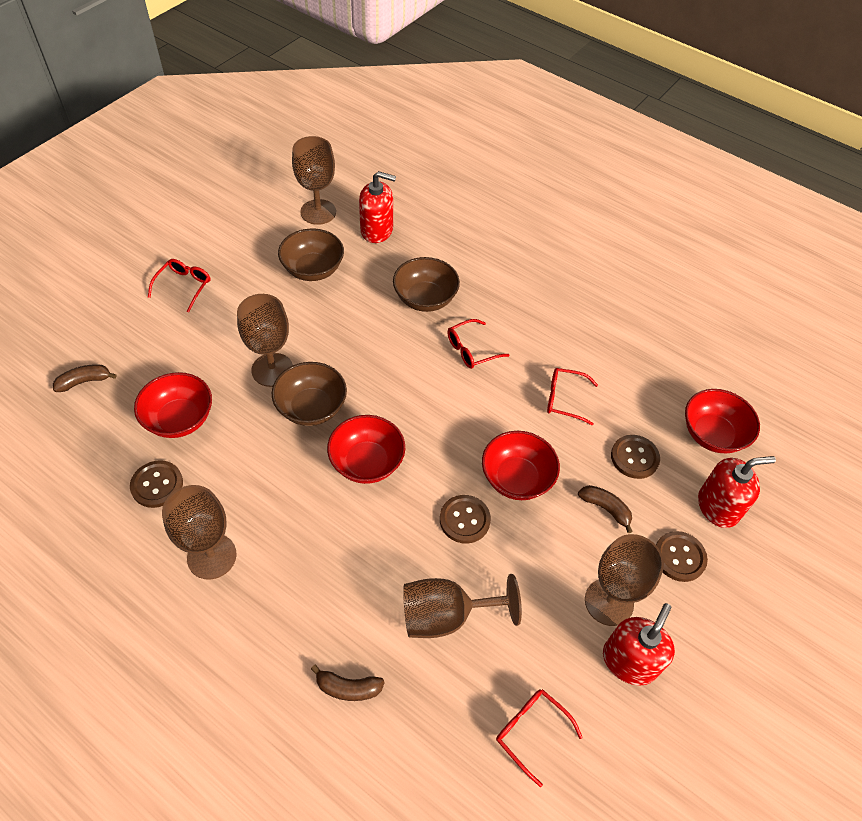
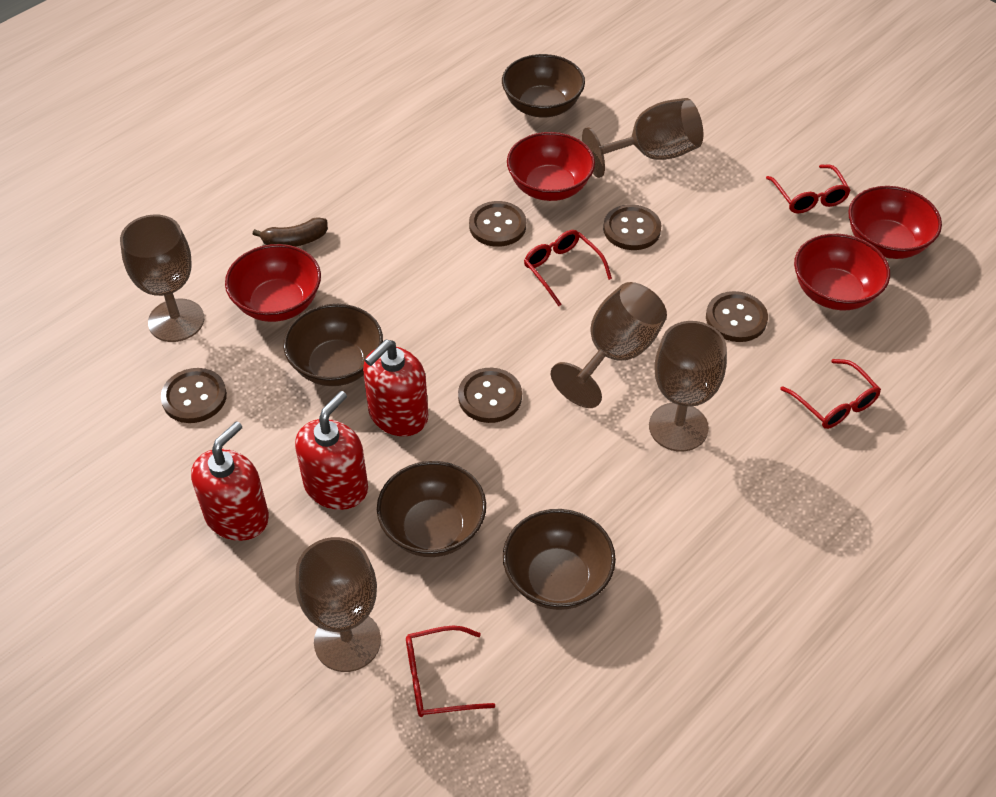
brown banana: [53,364,117,392] [311,665,385,701] [578,485,633,533] = 3 -> [253,217,328,247] = 1
brown bowl: [272,362,347,426] [278,229,344,281] [393,257,460,312] = 3 -> [283,304,383,386] [377,461,486,557] [502,54,585,118] [503,509,616,610] = 4
brown button: [130,460,183,508] [440,495,491,543] [611,435,660,479] [656,531,708,582] = 4 -> [161,368,227,423] [458,368,522,423] [469,201,526,247] [603,204,662,250] [706,291,768,342] = 5

